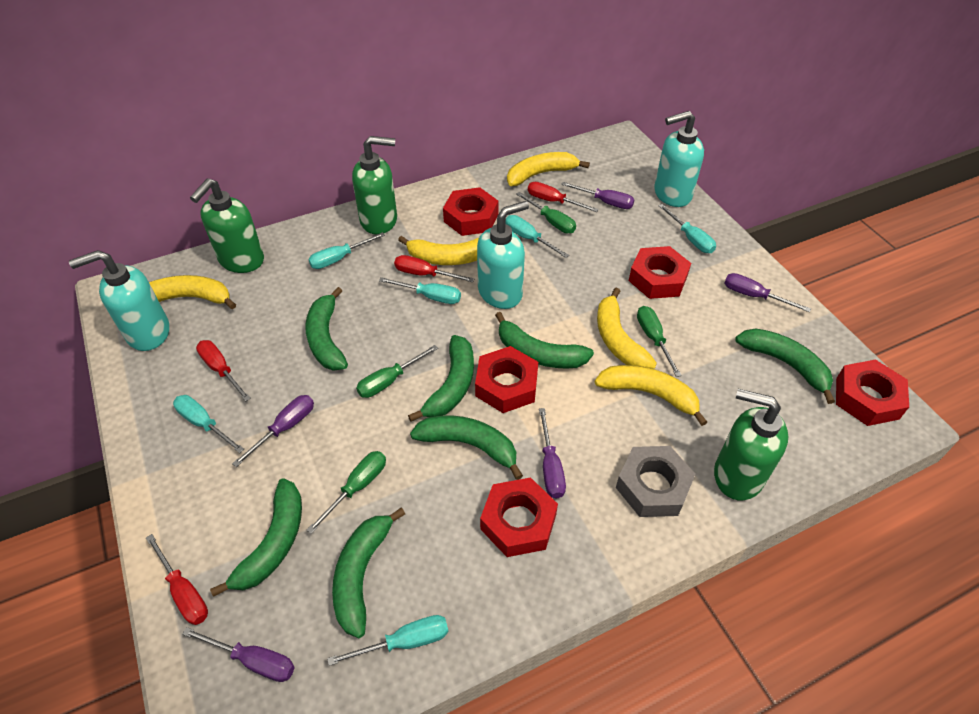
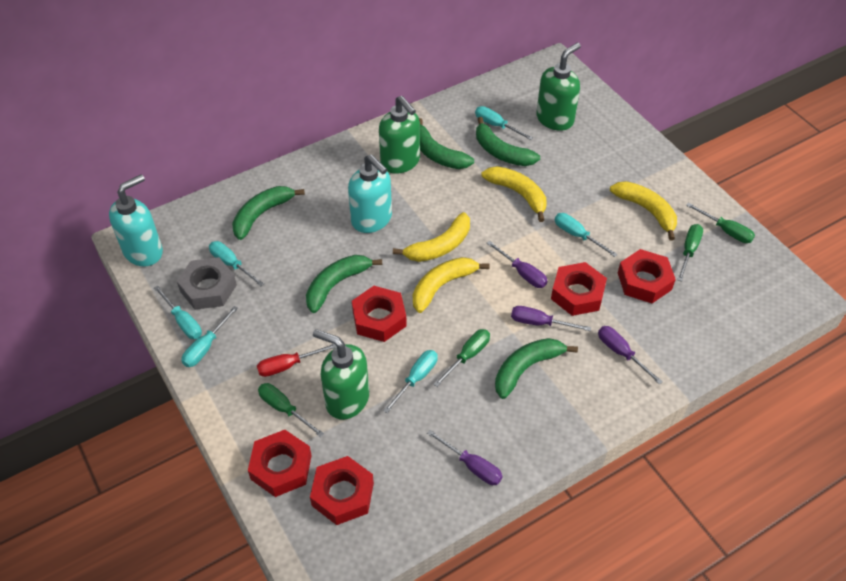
green banana: [210,478,302,597] [305,287,348,371] [332,508,405,638] [408,335,474,422] [410,415,523,480] [495,312,594,369] [735,328,835,404] = 7 -> [232,186,305,240] [306,255,382,313] [419,118,474,169] [476,117,540,166] [495,338,578,399] = 5
purple screwdriver: [182,627,295,682] [232,395,314,467] [539,408,566,499] [561,182,635,209] [725,273,811,312] = 5 -> [427,430,503,485] [487,241,547,288] [511,306,591,331] [598,326,663,385] = 4
red screwdriver: [146,534,208,625] [196,340,251,401] [394,255,474,282] [528,182,599,212] = 4 -> [257,344,337,377] = 1
turquoise soap dispenser: [69,250,169,351] [477,201,529,309] [654,111,704,207] = 3 -> [109,174,163,267] [348,154,392,233] = 2
yellow banana: [149,275,236,309] [398,236,479,265] [507,152,590,186] [595,365,707,426] [597,288,657,369] = 5 -> [393,212,470,262] [413,257,490,313] [481,166,546,222] [610,181,677,241] = 4

